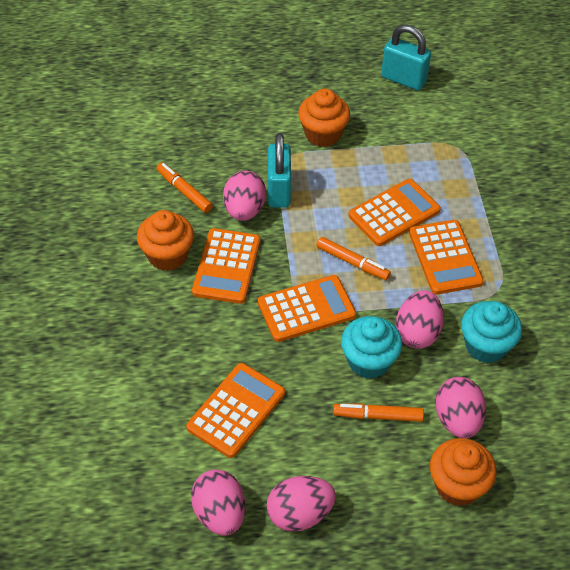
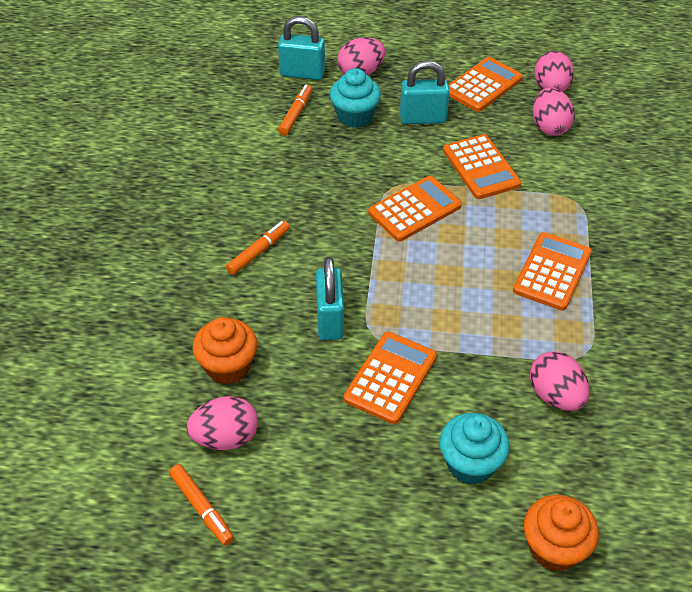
orange cupcake: [137,210,194,271] [298,89,350,147] [430,438,496,506] = 3 -> [193,317,257,384] [524,495,599,571] = 2
turquoise padlock: [268,133,291,208] [381,25,431,90] = 2 -> [278,16,325,80] [316,257,344,340] [400,61,450,124] = 3

